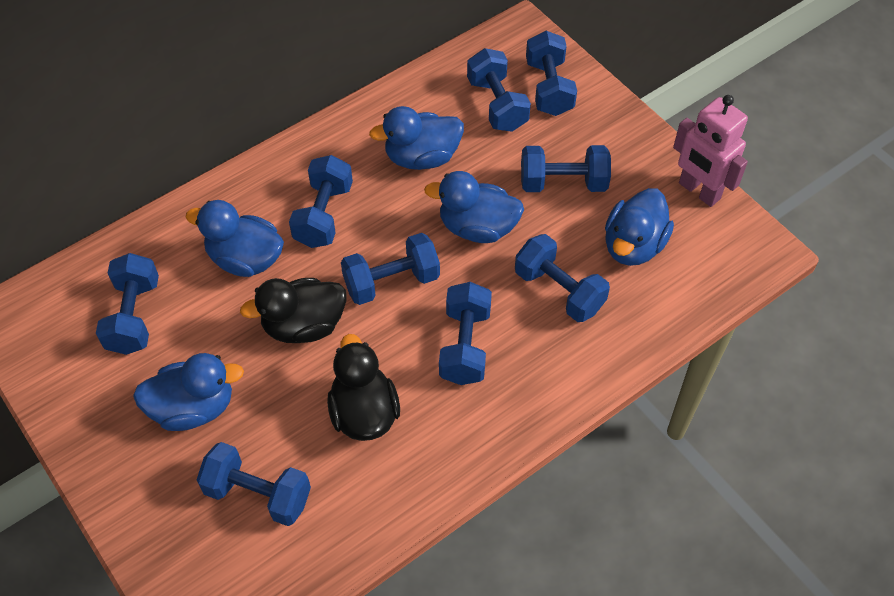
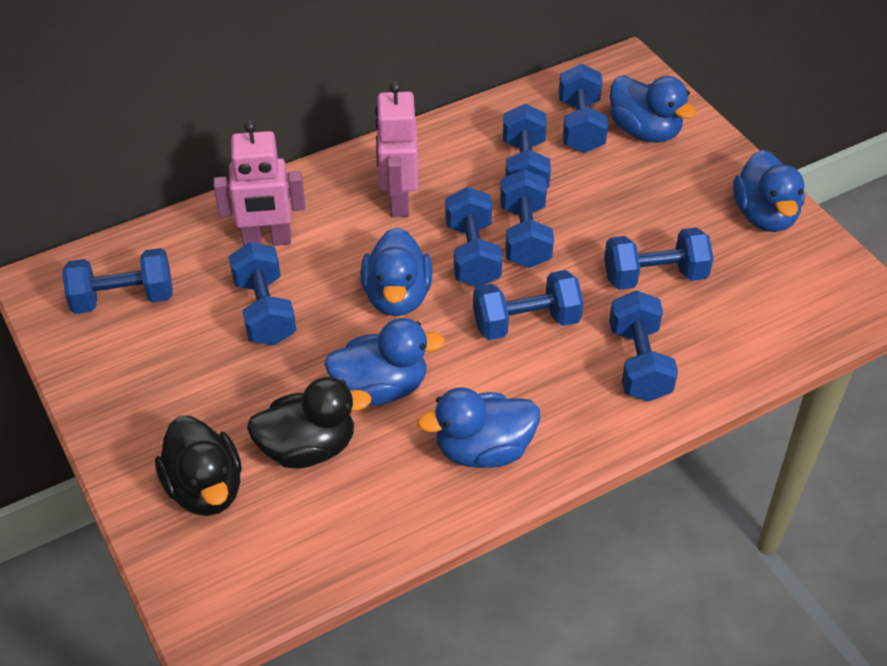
pink robot: [673,95,748,207] = 1 -> [213,120,305,246] [375,81,419,217] = 2

